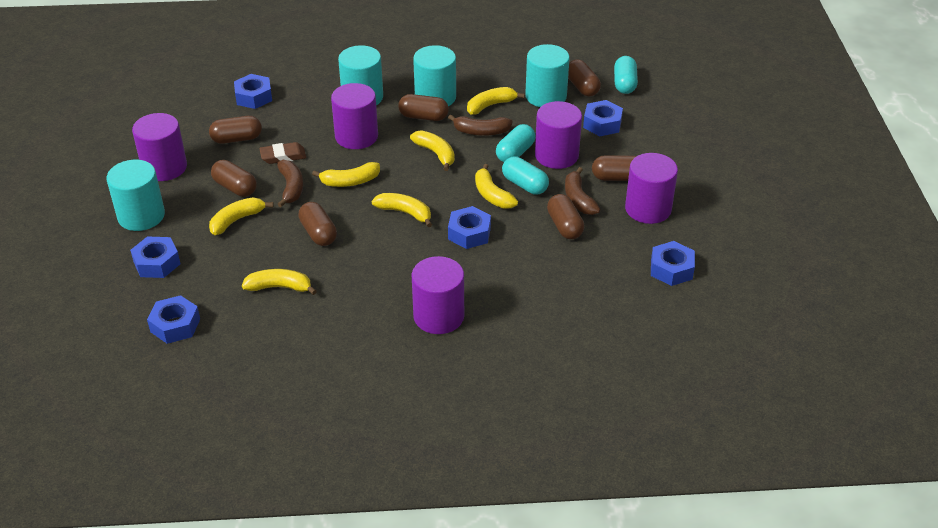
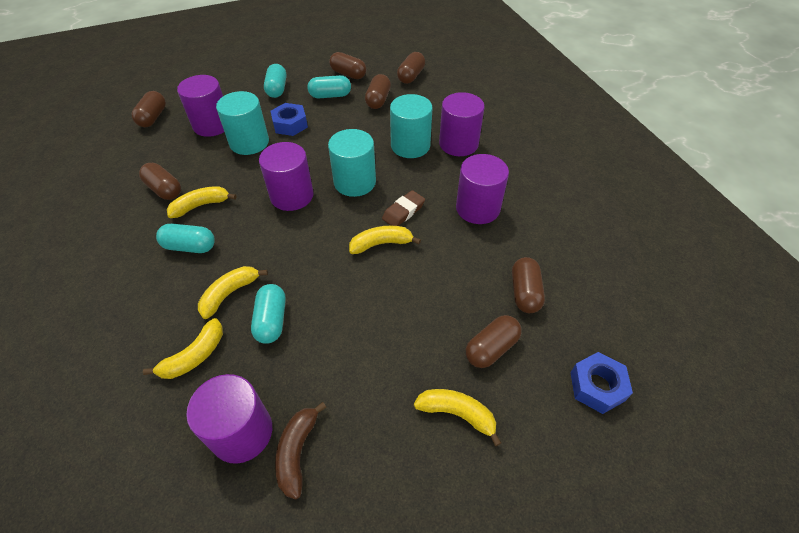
blue nut: [130,236,180,278] [147,295,200,344] [234,74,272,109] [448,206,491,249] [583,100,623,136] [651,241,695,286] = 6 -> [271,103,308,136] [570,352,633,414] = 2
brown banana: [277,160,303,207] [448,115,513,136] [565,167,600,215] = 3 -> [275,402,326,500] = 1
turquoise capsule: [496,124,535,162] [502,156,549,195] [614,56,638,94] = 3 -> [156,224,215,253] [251,284,286,344] [264,64,286,98] [307,75,351,98] = 4
turquoise cylinder: [107,160,165,231] [338,45,383,105] [413,45,456,106] [525,44,570,107] = 4 -> [216,91,269,155] [328,129,376,197] [390,94,433,158] = 3
yellow banana: [209,197,274,235] [242,269,317,295] [312,162,380,187] [372,193,432,227] [410,130,455,171] [467,87,525,115] [475,164,518,209] = 7 -> [143,318,223,379] [167,186,236,218] [198,266,268,319] [349,226,421,254] [414,389,501,446] = 5

